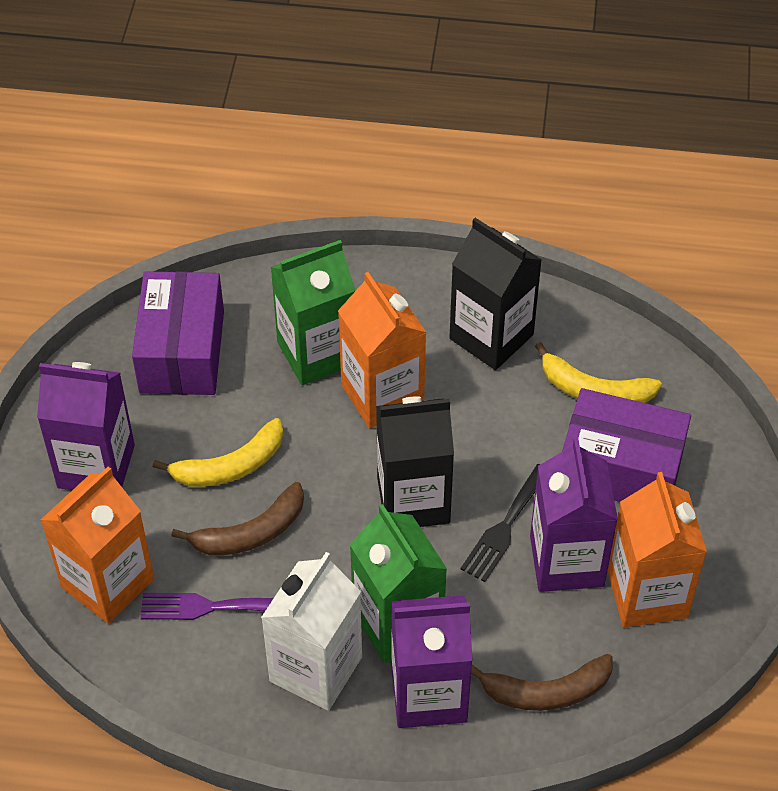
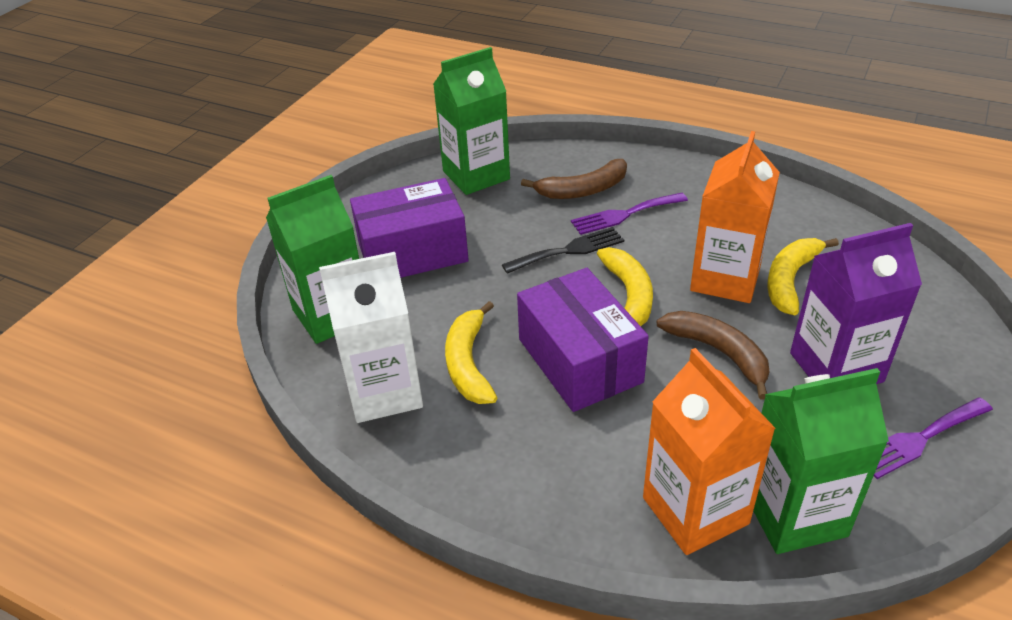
black carton: [376,396,454,527] [449,218,542,370] = 2 -> none = 0
green carton: [271,240,356,385] [350,504,447,663] = 2 -> [266,175,359,344] [433,47,510,195] [753,368,889,554] = 3
orange carton: [41,467,154,624] [338,272,427,429] [608,472,707,627] = 3 -> [643,348,776,555] [690,131,780,303] = 2
purple carton: [37,362,135,490] [391,595,473,728] [530,438,618,592] = 3 -> [790,223,922,384] = 1
purple fork: [141,593,274,620] = 1 -> [571,193,688,235] [874,397,993,479] = 2
yellow banana: [153,418,283,487] [535,342,662,403] = 2 -> [445,301,498,404] [597,247,653,326] [767,238,839,315] = 3

